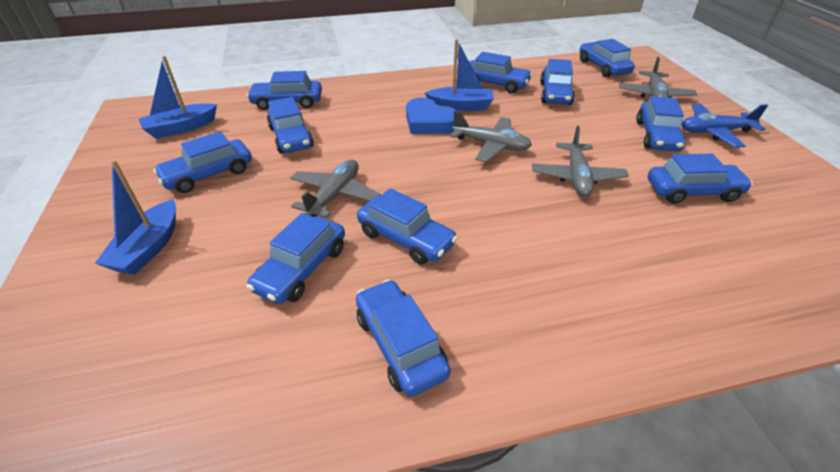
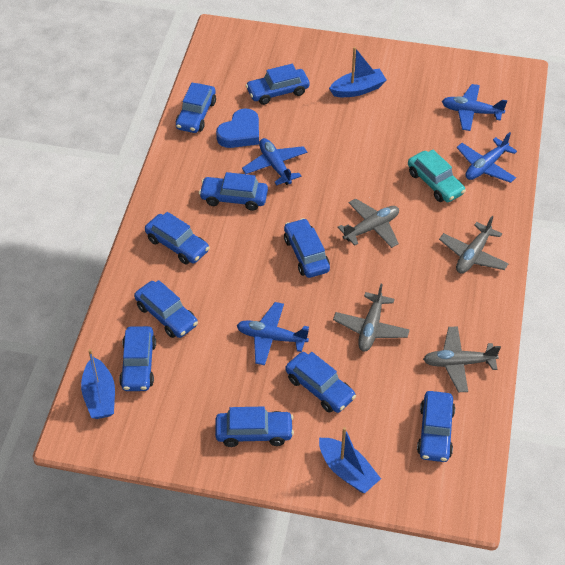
blue car: [153,131,252,193] [246,213,345,304] [247,71,322,110] [267,97,314,154] [356,279,451,397] [357,188,458,265] [469,52,533,93] [540,59,575,105] [580,39,635,77] [636,96,686,152] [648,154,753,204] = 11 -> [119,326,156,391] [134,280,198,338] [145,212,210,265] [176,83,216,133] [199,172,268,211] [215,407,294,447] [246,64,310,105] [284,218,330,278] [286,352,356,413] [417,391,455,462] = 10
blue plane: [682,104,768,148] = 1 -> [237,302,309,365] [242,138,307,186] [442,84,507,131] [457,132,517,183] = 4
turquoise car: none = 0 -> [408,149,466,202] = 1

